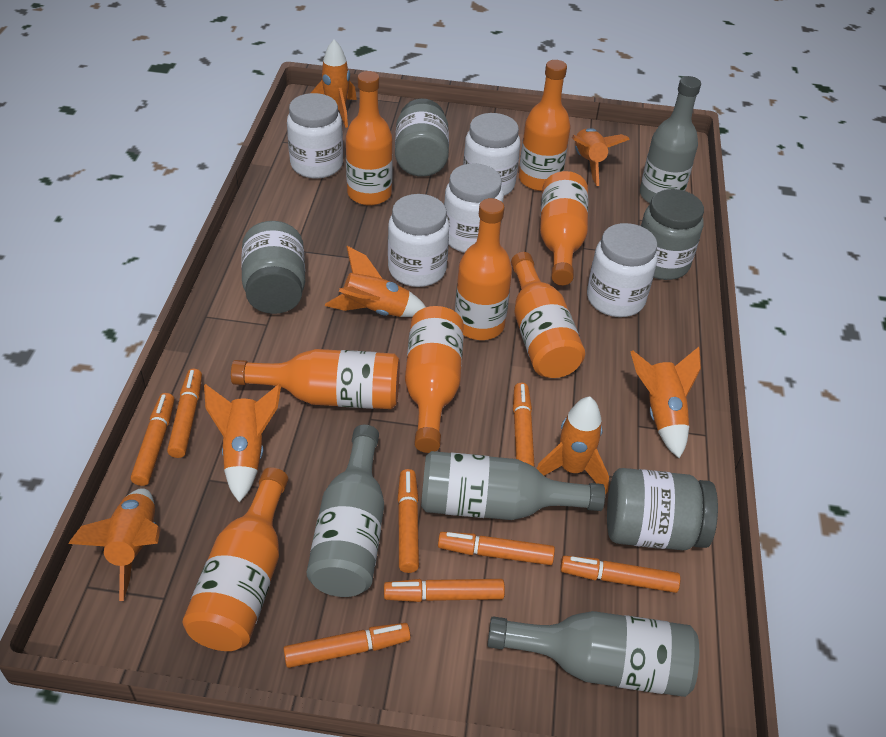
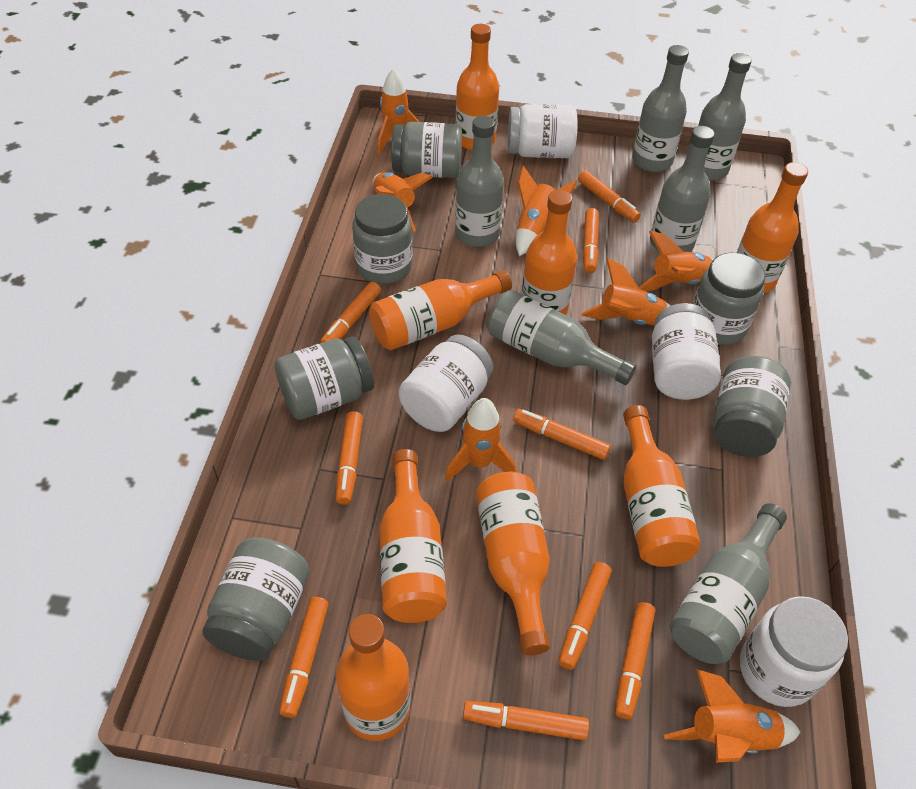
grey bottle: [306,425,384,597] [421,451,605,520] [487,611,699,697] [640,76,701,203] = 4 -> [455,116,504,247] [487,290,636,385] [632,45,689,172] [650,126,715,252] [670,503,787,664] [698,53,752,180] = 6
grey jar: [241,221,305,314] [395,98,449,177] [607,468,718,550] [641,189,704,280] = 4 -> [202,537,309,661] [275,337,374,420] [352,194,412,284] [391,122,462,178] [693,253,766,345] [714,356,791,457] = 6
orange marker: [131,393,174,486] [167,369,202,458] [283,623,411,668] [384,579,505,602] [397,469,419,573] [438,532,555,565] [513,383,535,467] [560,556,680,593] = 8 -> [279,597,329,718] [321,282,381,343] [336,411,363,505] [463,701,589,740] [513,409,611,460] [558,562,611,670] [578,170,641,223] [583,208,599,273] [615,602,655,720] = 9
white jar: [287,93,343,179] [388,194,449,287] [444,163,504,253] [463,113,520,196] [587,223,657,317] = 5 -> [399,335,493,432] [508,104,578,158] [652,303,721,400] [740,596,848,707] = 4

